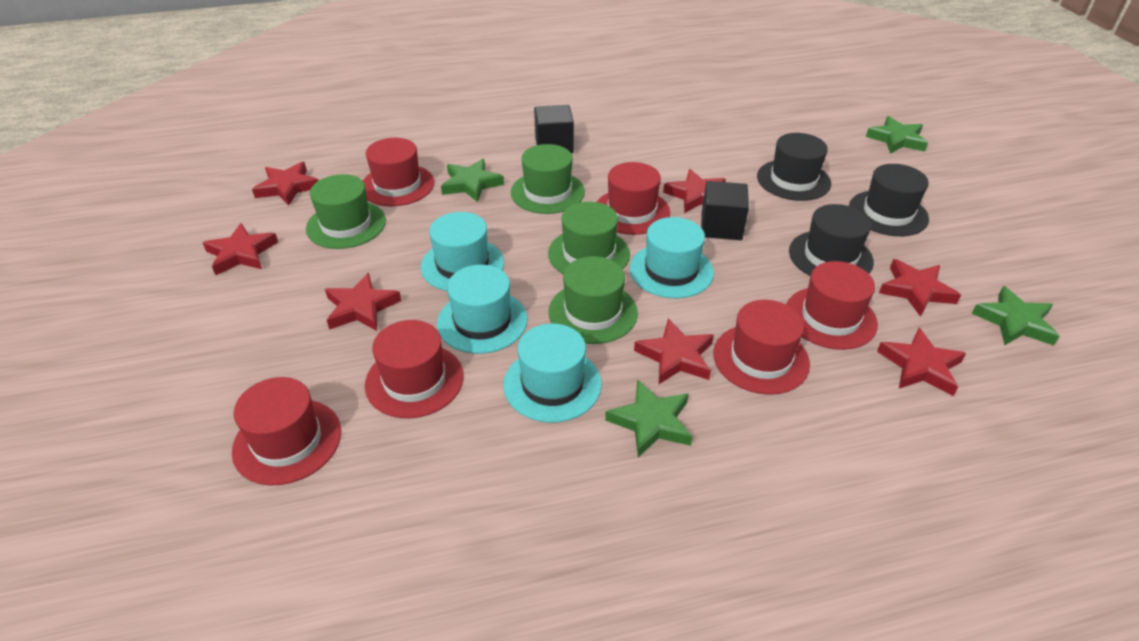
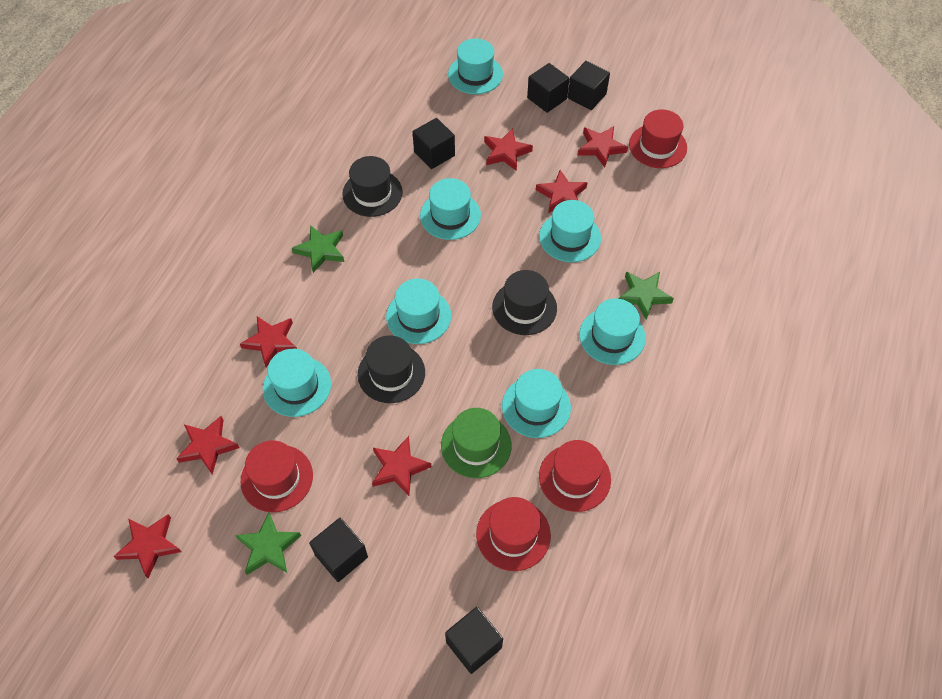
black cube: [534,105,574,154] [701,181,749,240] = 2 -> [309,518,368,582] [413,118,455,169] [445,607,503,674] [527,63,570,113] [568,61,610,110] = 5
green hat: [306,174,386,249] [511,144,585,214] [548,202,630,274] [548,256,638,344] = 4 -> [441,408,512,478] = 1
green star: [441,159,504,202] [605,379,692,457] [866,116,928,154] [972,286,1060,346] = 4 -> [235,512,301,575] [292,225,344,273] [618,271,674,320] = 3
red hat: [232,377,341,486] [363,138,434,206] [365,320,464,418] [597,162,670,235] [713,300,810,395] [786,261,878,350] = 6 -> [240,440,313,512] [476,497,551,571] [539,440,611,512] [629,109,687,168] = 4
turquoise hat: [421,212,504,291] [437,265,528,354] [503,324,602,423] [630,217,714,298] = 4 -> [263,349,331,417] [386,279,451,344] [420,178,481,240] [448,38,503,94] [502,369,571,438] [539,200,601,262] [579,298,646,365] = 7

